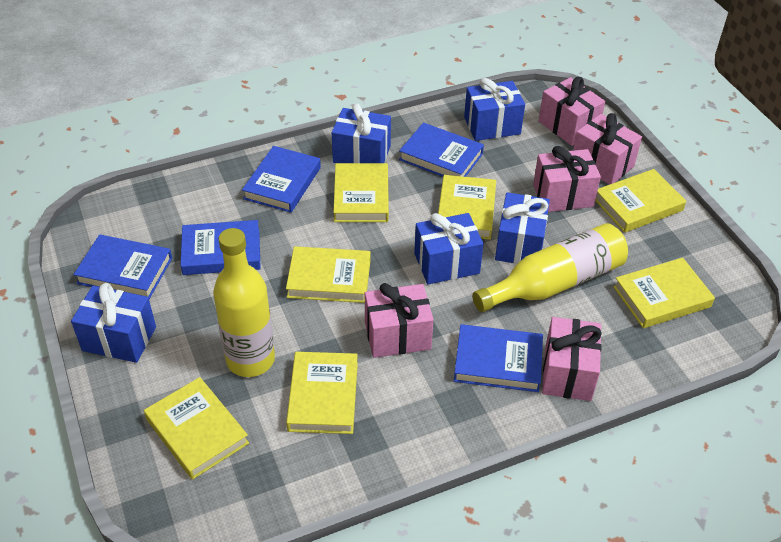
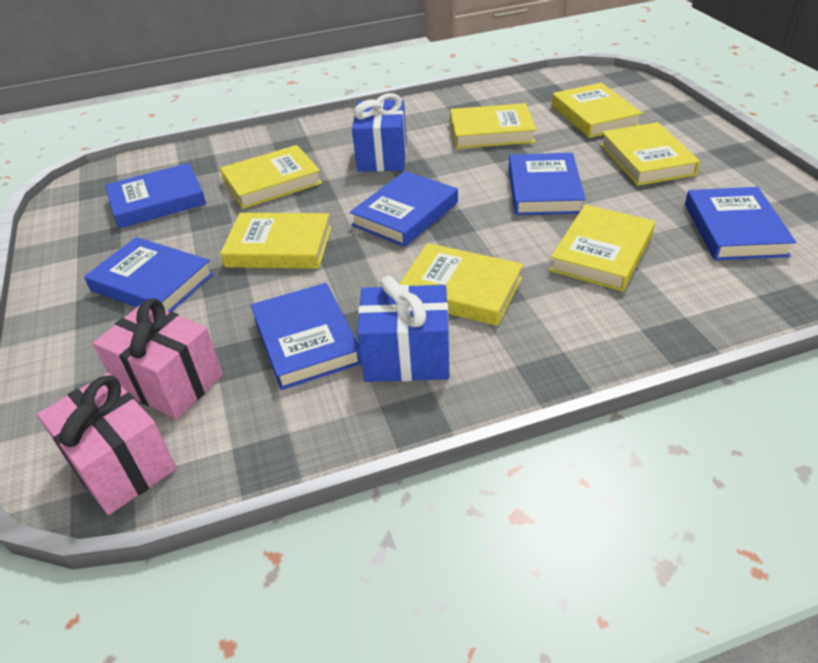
blue book: [74,234,172,299] [180,220,261,275] [242,146,321,213] [399,123,484,177] [454,324,543,392] = 5 -> [84,237,214,312] [105,163,206,228] [251,283,362,390] [350,171,458,247] [509,153,585,215] [685,187,796,260] = 6
blue gift: [71,283,156,363] [332,104,391,163] [414,213,484,284] [464,78,525,141] [495,192,550,264] = 5 -> [352,93,407,172] [357,276,449,382] = 2
pink gift: [365,283,434,358] [533,146,601,212] [539,77,605,146] [542,317,602,401] [573,113,642,185] = 5 -> [37,373,177,515] [93,298,223,419] = 2
yellow bottle: [213,228,275,377] [472,223,628,312] = 2 -> none = 0

